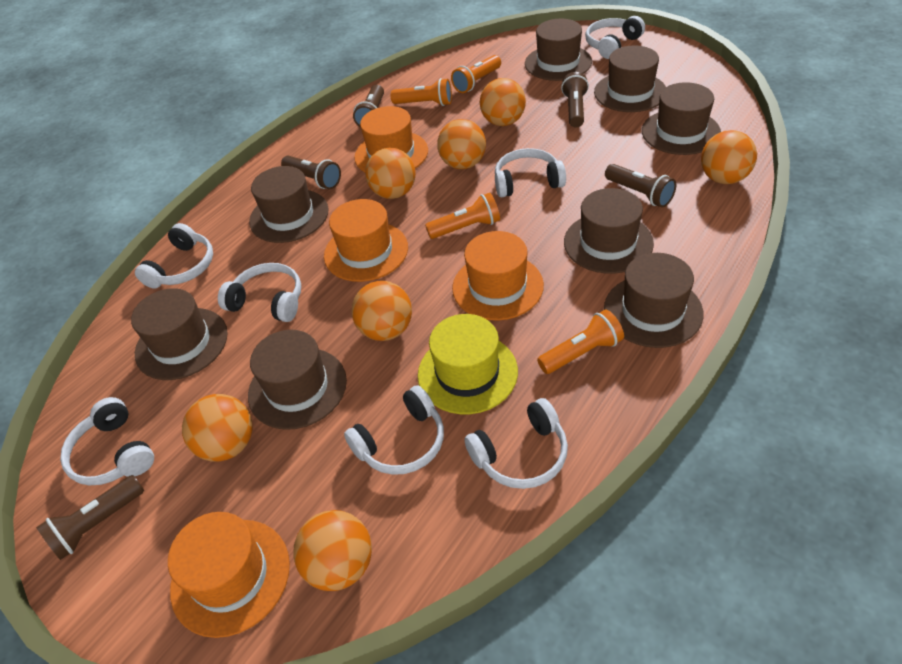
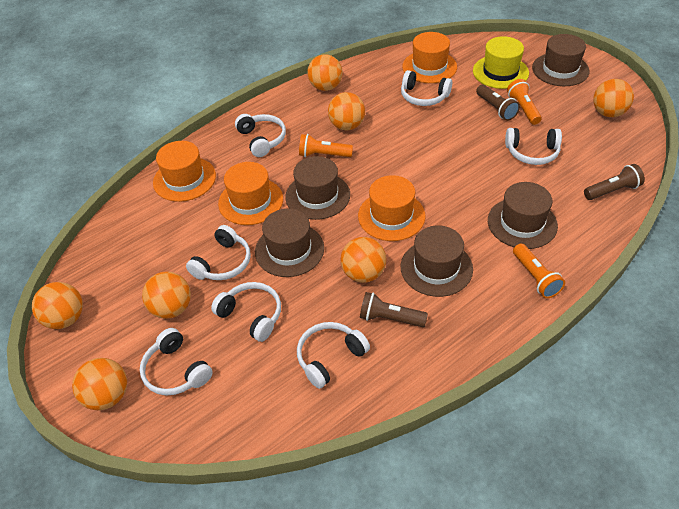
brown flashlight: [36,475,144,560] [281,156,341,189] [353,85,384,127] [561,72,589,127] [605,164,676,208] = 5 -> [360,292,428,327] [476,85,520,121] [584,164,645,200] = 3
brown hat: [131,288,228,380] [248,330,347,430] [249,166,329,243] [525,19,592,81] [564,188,654,274] [594,46,666,112] [604,253,703,348] [642,82,721,155] = 8 -> [255,209,324,277] [285,156,350,220] [401,225,473,297] [488,182,558,249] [532,34,589,86] = 5
orange flashlight: [391,78,452,106] [425,193,500,239] [451,55,501,93] [537,310,624,374] = 4 -> [299,134,353,157] [507,79,542,125] [513,244,565,298] = 3

